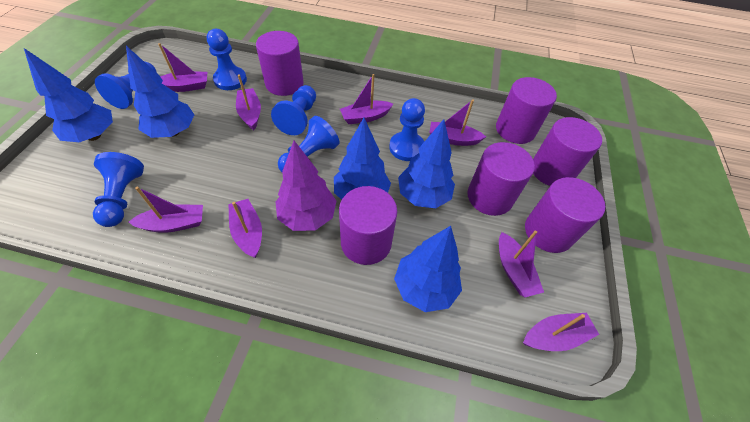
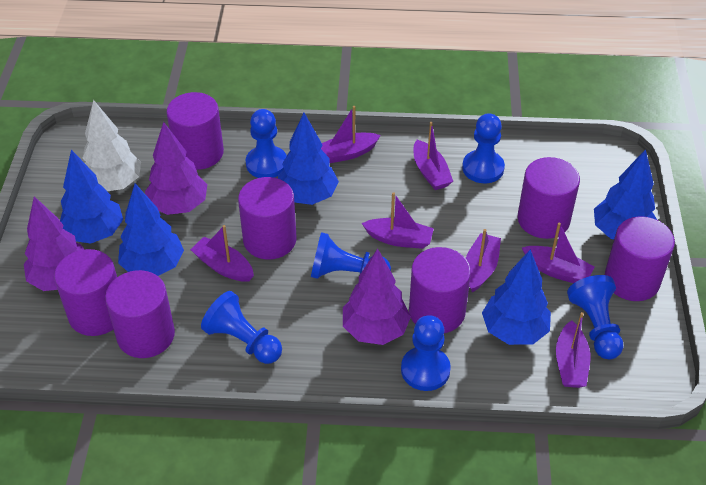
purple boat: [129,187,203,233] [158,43,207,92] [229,199,262,258] [236,74,261,130] [340,74,393,124] [429,100,486,146] [499,231,544,297] [523,313,599,351] = 8 -> [190,225,254,282] [321,106,381,163] [362,192,434,249] [414,122,453,190] [466,229,501,292] [522,223,594,283] [556,312,590,388] = 7
purple cylinder: [256,31,304,96] [339,186,397,265] [467,142,535,216] [496,77,557,144] [525,177,606,253] [533,117,602,186] = 6 -> [54,249,117,336] [105,270,175,358] [166,92,224,170] [238,177,296,260] [409,247,471,333] [518,157,580,239] [605,216,675,301] = 7
purple tree: [275,141,336,231] = 1 -> [24,196,85,291] [145,122,207,215] [343,249,411,345] = 3
white tree: none = 0 -> [83,100,141,191] = 1

